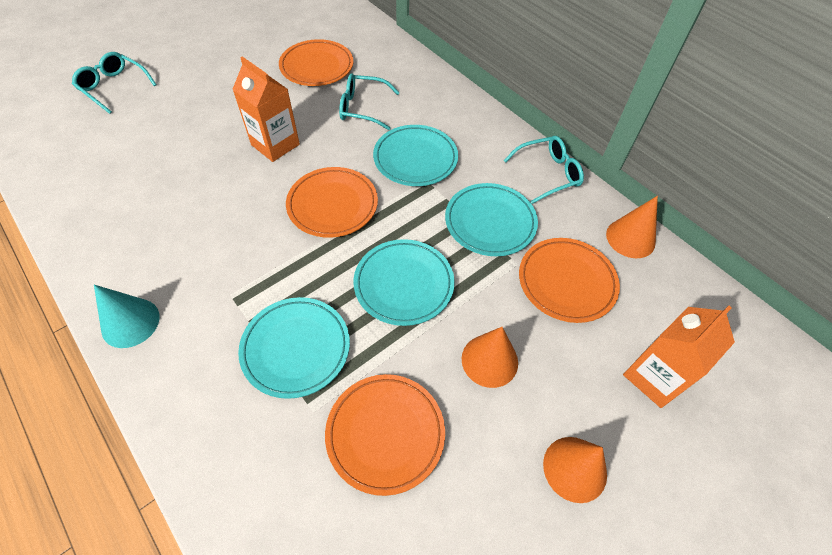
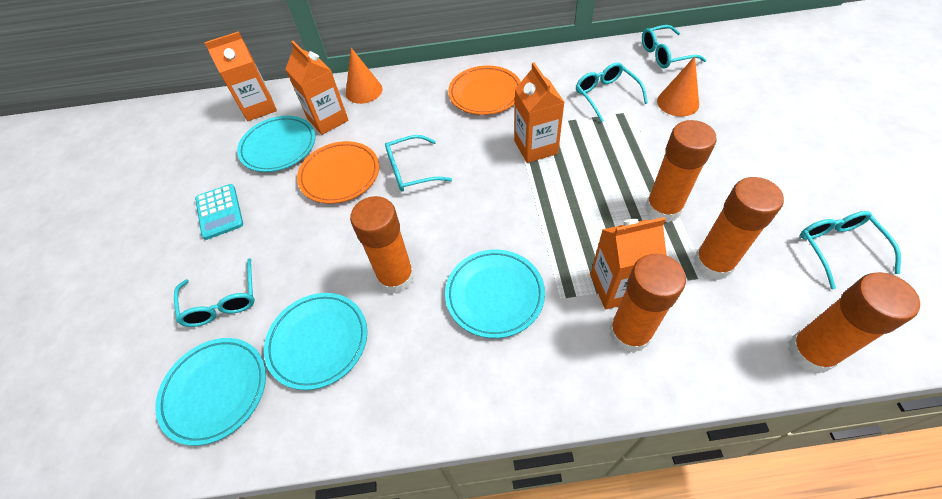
orange carton: [232,56,300,162] [623,306,735,408] = 2 -> [204,31,277,121] [285,41,349,135] [514,62,565,163] [590,217,666,309] = 4
orange cone: [462,327,518,388] [543,437,607,503] [606,196,658,258] = 3 -> [346,48,383,104] [657,56,699,117] = 2
orange glue stick: none = 0 -> [350,196,415,294] [609,253,686,353] [645,120,717,223] [694,177,784,280] [788,272,920,373] = 5
orange plate: [279,39,353,86] [286,167,378,238] [325,374,445,496] [519,238,620,323] = 4 -> [297,141,379,204] [448,66,521,115] = 2
turquoise calculator: none = 0 -> [195,184,243,240] = 1
turquoise cone: [94,285,160,348] = 1 -> none = 0
turquoise glasses: [72,52,157,114] [339,73,399,130] [504,136,584,204] = 3 -> [174,258,255,327] [385,135,452,192] [576,62,648,123] [642,25,706,68] [800,211,901,289] = 5

